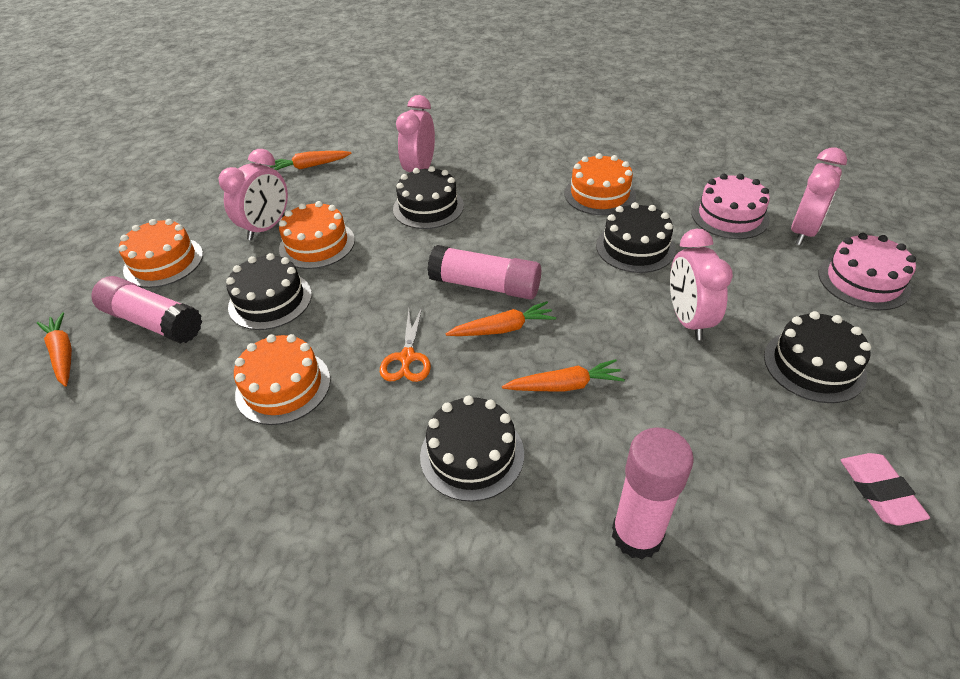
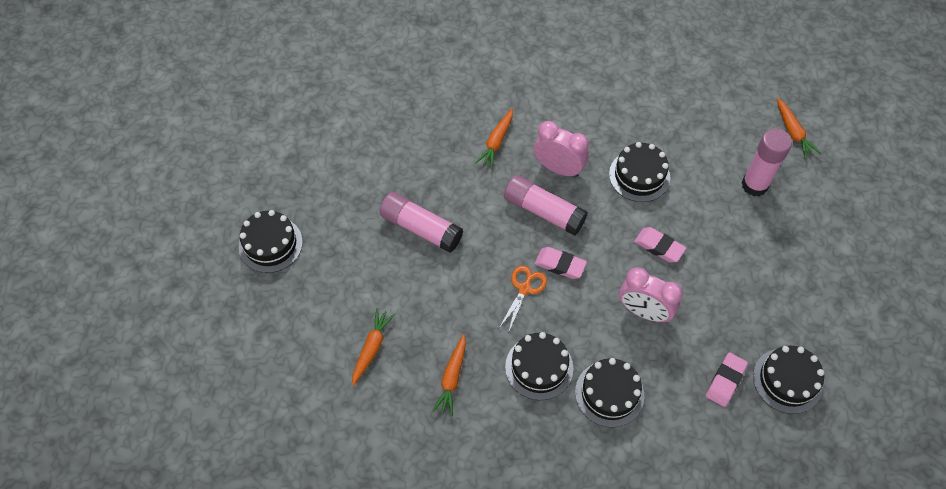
orange cake: [119,219,203,288] [234,334,331,425] [279,201,355,269] [565,153,636,215] = 4 -> none = 0
pink cake: [691,174,770,239] [819,233,916,311] = 2 -> none = 0
pink clock: [219,149,288,240] [396,95,435,172] [670,229,733,340] [791,147,847,245] = 4 -> [534,121,589,177] [619,267,683,322] = 2
pink eraser: [841,453,930,526] = 1 -> [535,247,587,279] [634,227,686,262] [706,352,748,407] = 3

